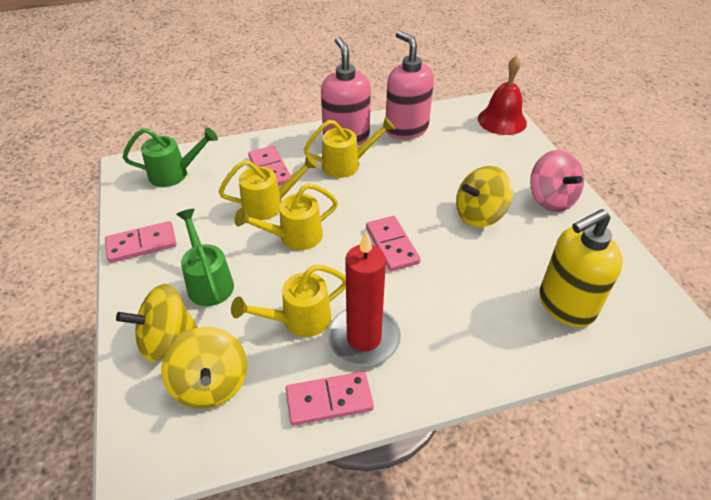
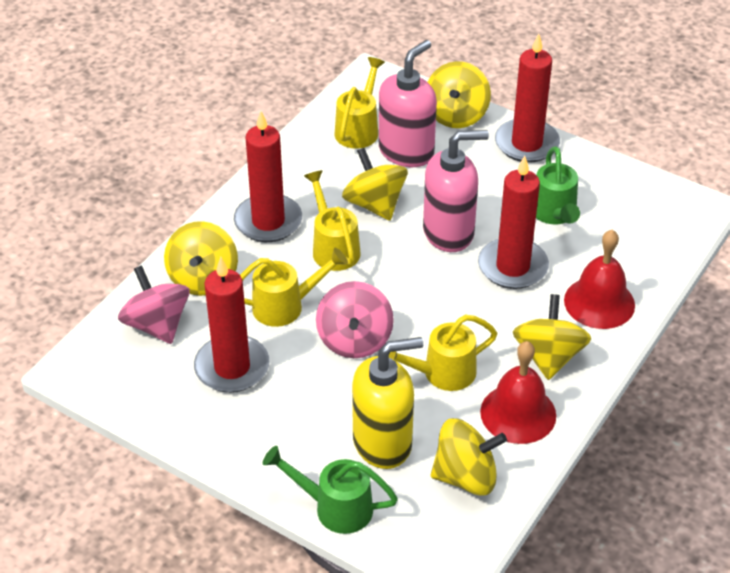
pink domino: [105,221,177,263] [248,146,291,186] [286,372,374,426] [366,216,421,271] = 4 -> none = 0
pink spinning top: [530,150,584,212] = 1 -> [118,265,190,344] [316,281,394,358] = 2
red bell: [478,55,527,135] = 1 -> [480,341,556,444] [564,230,635,329] = 2
red candle: [328,231,401,366] = 1 -> [194,257,270,393] [234,111,302,242] [478,156,549,289] [495,34,560,163] = 4
yellow spinning top: [116,284,198,362] [161,327,248,409] [456,166,513,228] = 3 -> [164,221,238,296] [342,148,408,221] [428,61,491,128] [431,418,507,496] [513,294,591,380] = 5

